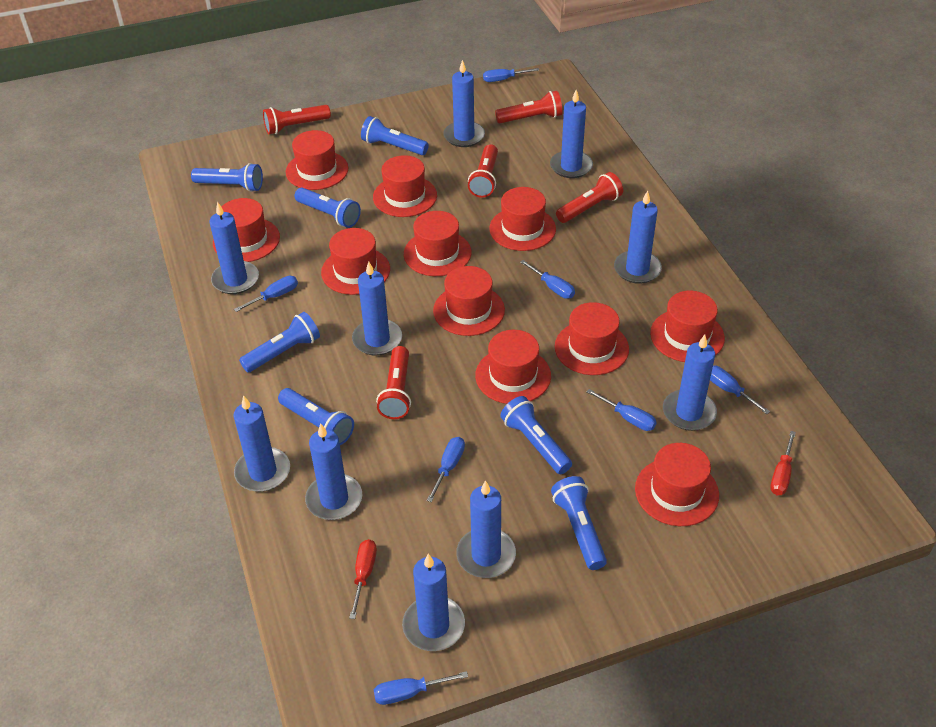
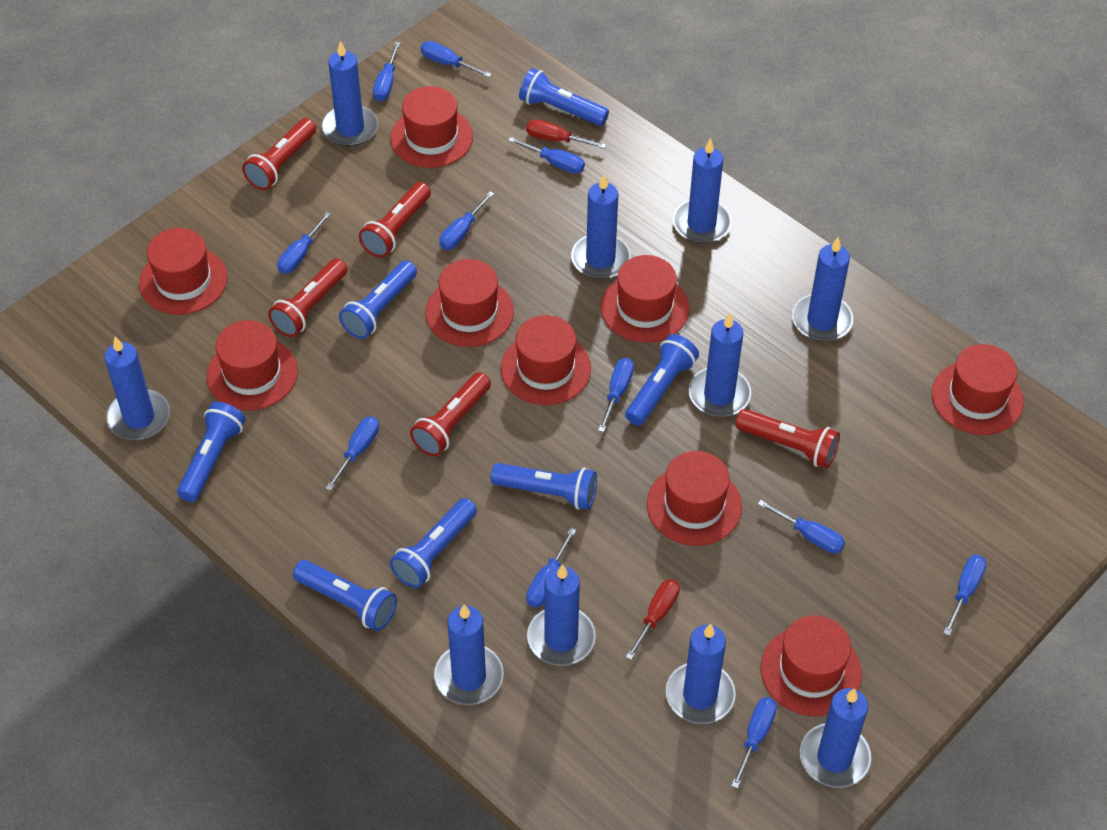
blue screwdriver: [234,276,298,312] [374,671,468,705] [427,437,465,502] [483,68,539,82] [520,260,575,299] [586,389,657,431] [710,365,770,414] = 7 -> [277,212,331,274] [326,417,379,491] [373,41,400,101] [421,41,492,77] [439,192,494,250] [508,137,585,174] [526,528,576,608] [598,358,634,432] [731,697,777,789] [758,500,845,554] [944,555,986,636] = 11
red hat: [213,198,280,262] [286,130,348,190] [321,228,390,295] [373,155,437,217] [404,211,471,276] [433,266,505,336] [475,330,551,404] [489,187,556,251] [555,302,629,375] [635,443,719,526] [650,291,725,362] = 11 -> [139,228,228,315] [206,320,298,411] [390,86,473,168] [425,259,514,347] [501,315,591,405] [601,255,689,343] [647,451,742,546] [761,615,862,716] [932,344,1024,435] = 9

